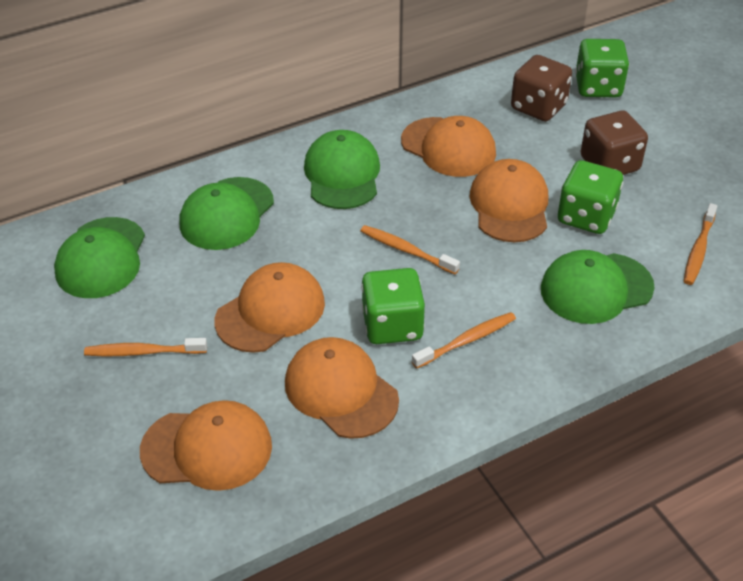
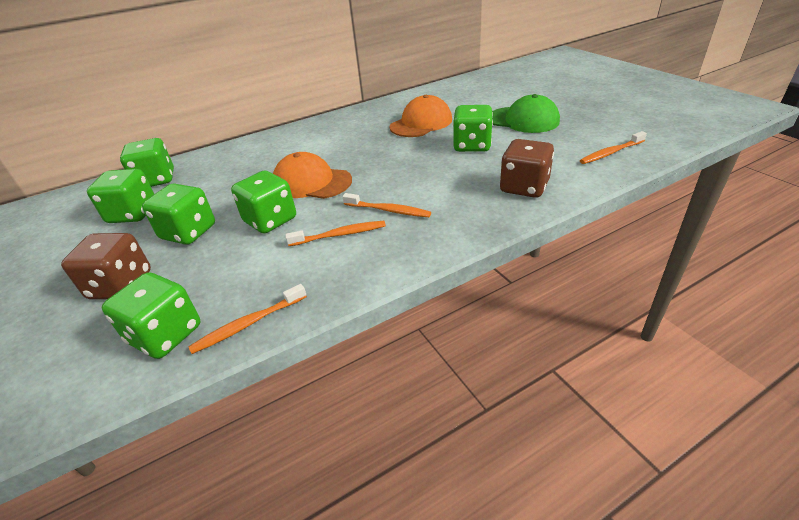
green cap: [54,217,145,298] [180,177,274,250] [304,130,380,209] [541,250,655,324] = 4 -> [492,94,560,133] = 1
green dice: [361,268,425,344] [558,160,623,234] [575,39,629,97] = 3 -> [87,169,154,223] [102,272,201,359] [120,138,174,187] [142,183,215,245] [231,171,296,234] [453,105,493,152] = 6
orange cap: [140,400,272,491] [214,262,325,353] [285,337,399,439] [401,116,496,177] [470,159,548,242] = 5 -> [273,152,352,199] [389,95,452,137] = 2

